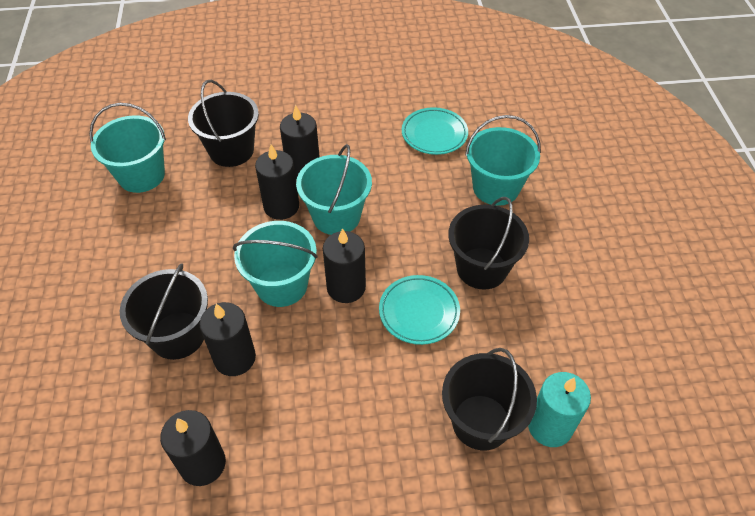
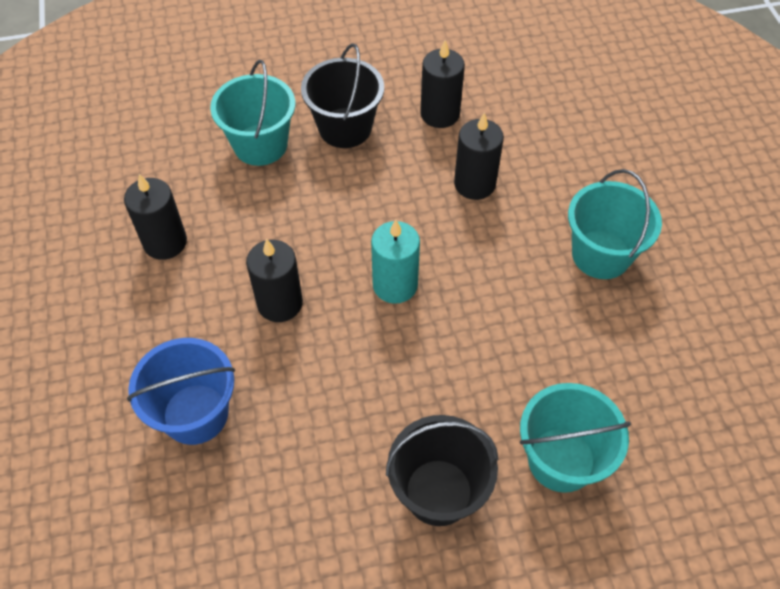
black bucket: [120,263,208,360] [188,80,259,167] [442,348,537,450] [448,197,529,290] = 4 -> [301,43,384,148] [386,415,499,526] = 2
black candle: [160,410,226,486] [199,302,256,376] [255,144,299,220] [280,105,320,180] [323,228,366,303] = 5 -> [124,174,187,260] [246,239,303,322] [420,40,465,128] [454,112,504,200] = 4
blue bucket: none = 0 -> [127,338,235,445] = 1
turquoise bucket: [89,103,166,193] [233,221,318,307] [296,144,372,235] [465,115,541,206] = 4 -> [210,60,295,166] [520,383,631,493] [568,169,662,279] = 3
turquoise plate: [379,275,460,345] [402,107,468,155] = 2 -> none = 0

